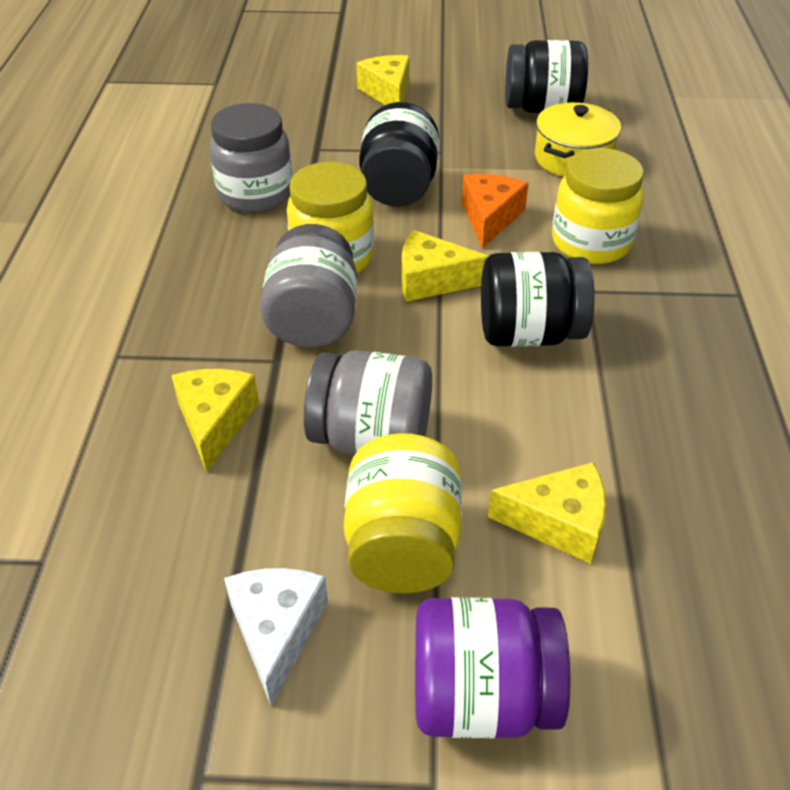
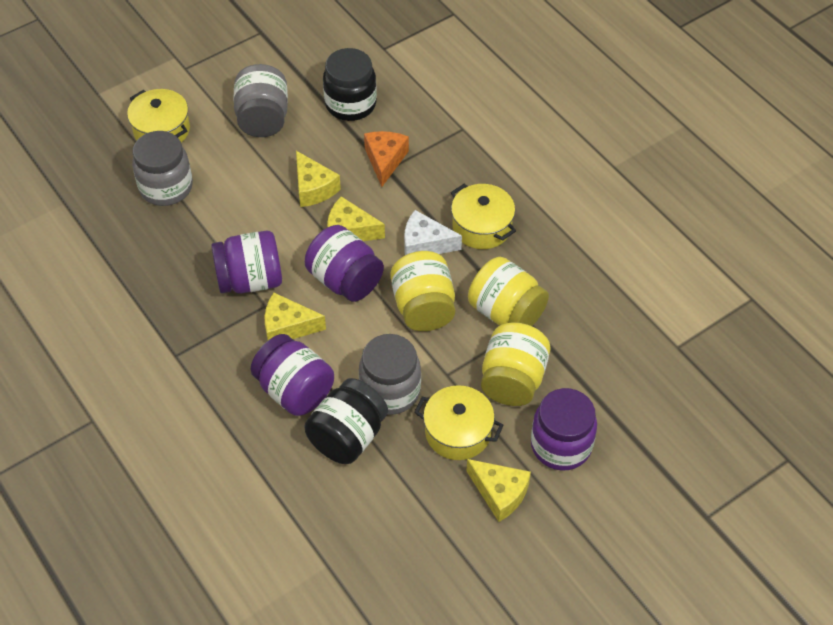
black jar: [359,102,439,207] [481,252,595,347] [505,40,588,113] = 3 -> [304,378,388,464] [323,48,377,121] = 2
purple jar: [415,597,570,739] = 1 -> [211,231,282,294] [250,334,334,416] [305,225,384,302] [531,388,597,471] = 4
yellow pot: [535,102,621,177] = 1 -> [127,89,190,143] [414,385,503,460] [451,184,516,249] = 3

